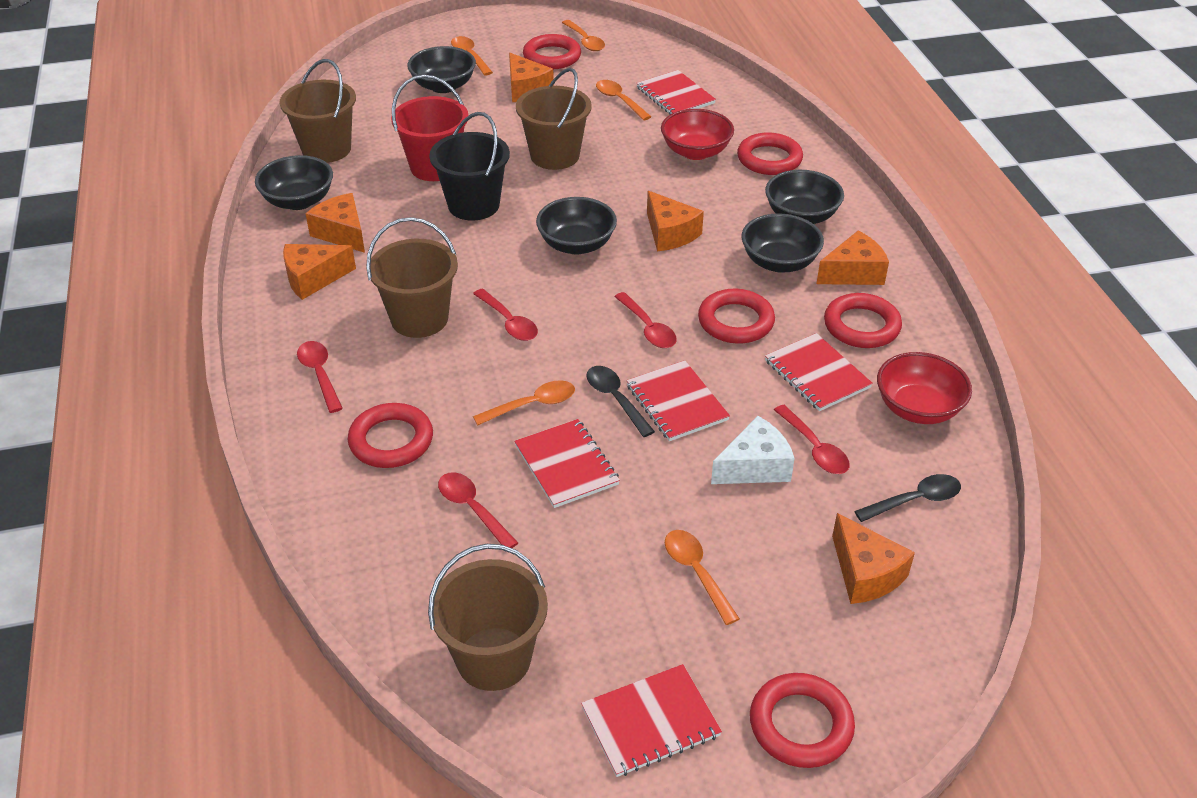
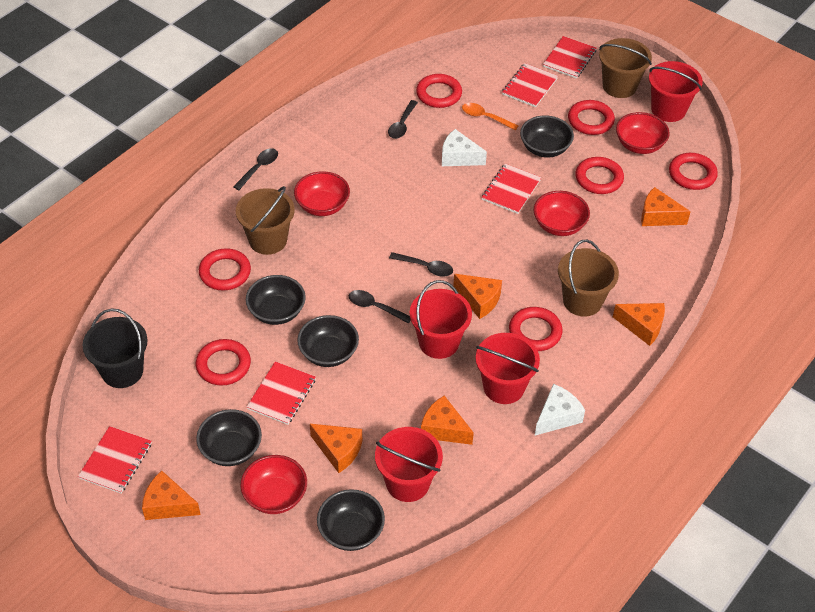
black spoon: [586,366,655,437] [854,474,961,522] = 2 -> [233,148,278,190] [349,290,411,324] [388,100,418,139] [389,252,453,277] = 4
brown bucket: [280,59,356,163] [366,217,458,338] [428,544,548,691] [516,68,592,170] = 4 -> [236,186,295,255] [558,240,619,316] [599,38,652,98] = 3
orange spoon: [451,36,493,76] [473,380,575,426] [562,20,605,51] [596,80,652,120] [665,530,740,625] = 5 -> [462,103,518,130] = 1
red bowl: [661,109,734,160] [877,352,972,424] = 2 -> [240,455,307,514] [294,171,350,216] [534,191,590,236] [616,112,670,154] = 4
red bucket: [391,75,468,181] = 1 -> [375,427,443,502] [409,280,472,359] [475,333,540,404] [649,61,703,122] = 4
red ring: [348,403,433,468] [523,34,581,69] [698,289,775,344] [737,132,803,175] [750,673,855,768] [824,293,902,348] = 6 -> [196,339,251,386] [199,248,251,291] [416,74,462,108] [509,307,563,351] [568,100,615,135] [575,157,624,194] [669,153,718,190] = 7
red spoon: [297,341,343,413] [438,472,518,548] [473,289,538,341] [614,292,677,348] [774,405,850,474] = 5 -> none = 0
white cheese: [711,416,795,484] = 1 -> [442,129,487,166] [535,384,585,436] = 2

